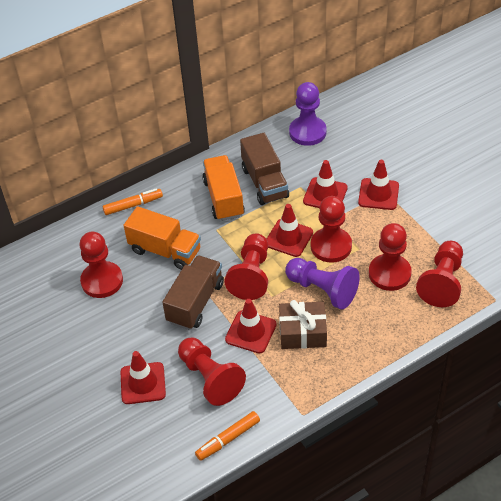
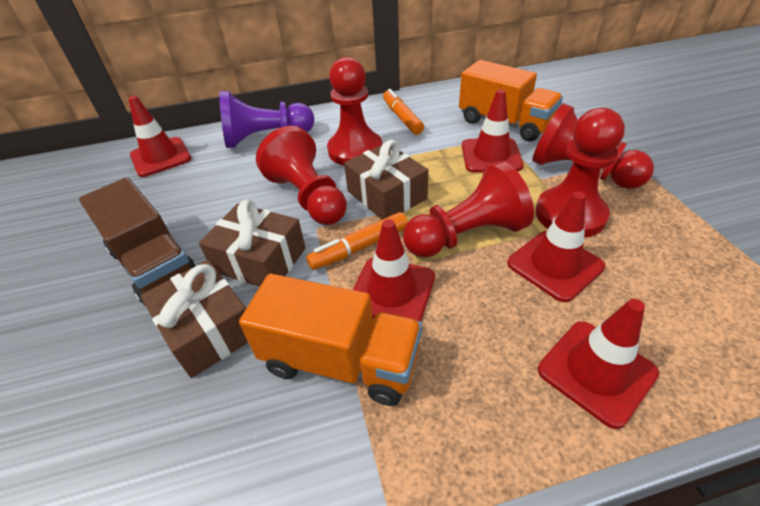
brown gift: [279,300,327,349] = 1 -> [140,260,248,378] [199,200,306,287] [344,140,428,219] = 3
brown truck: [162,255,224,330] [240,133,289,205] = 2 -> [79,177,197,305] = 1
purple pawn: [285,258,359,309] [289,82,327,146] = 2 -> [219,91,314,148] = 1
red pawn: [79,231,123,298] [178,338,246,406] [225,233,268,300] [311,196,352,263] [369,223,412,291] [416,241,463,307] = 6 -> [256,126,347,225] [327,57,382,166] [403,161,534,258] [532,103,654,189] [535,108,625,238] = 5

